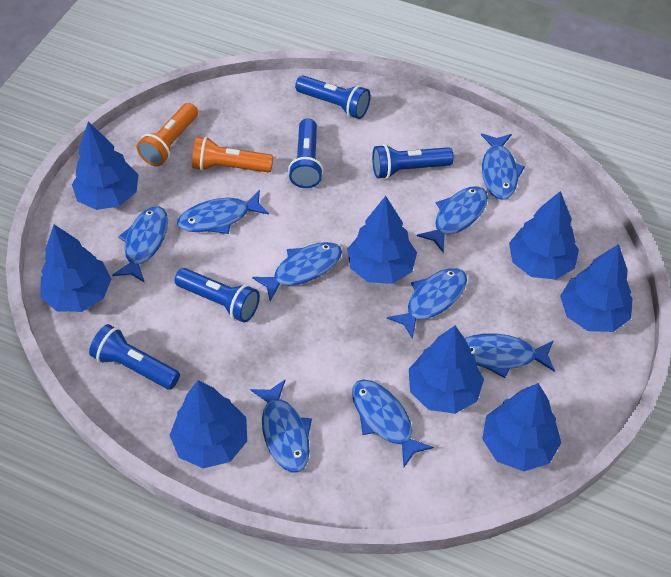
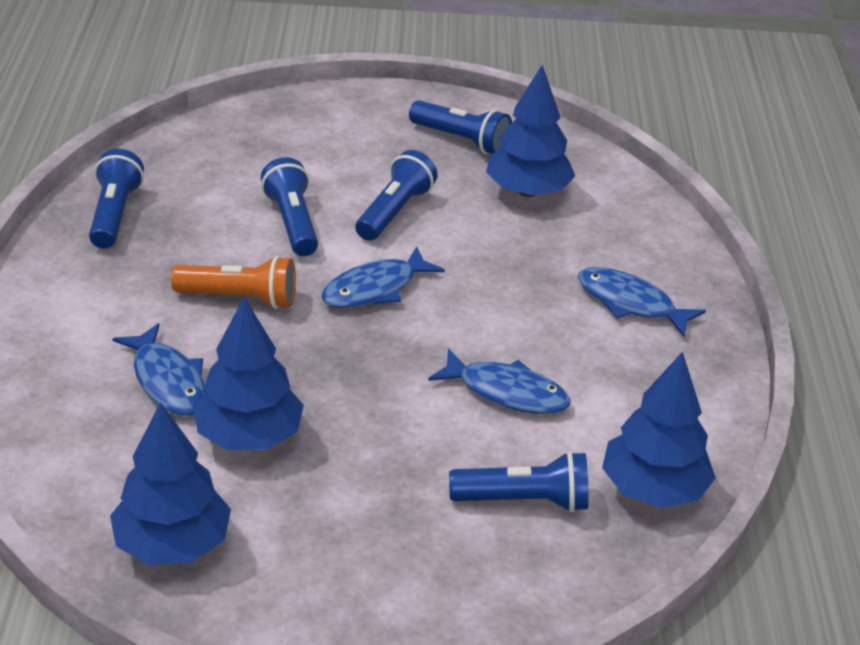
blue fish: [112,206,168,283] [177,190,269,234] [250,379,312,473] [252,242,342,301] [352,379,434,467] [387,268,467,339] [417,186,488,252] [464,333,555,378] [481,133,525,200] = 9 -> [113,323,206,416] [321,246,445,308] [428,348,571,414] [578,267,706,337] = 4
blue tree: [40,224,111,312] [72,122,138,210] [170,380,247,468] [348,196,417,284] [409,326,484,414] [482,383,561,471] [509,191,579,280] [560,244,633,332] = 8 -> [110,402,231,565] [193,297,304,450] [486,65,575,197] [602,352,716,508] = 4
orange flashlight: [137,103,198,167] [192,136,273,173] = 2 -> [171,256,296,309] = 1

